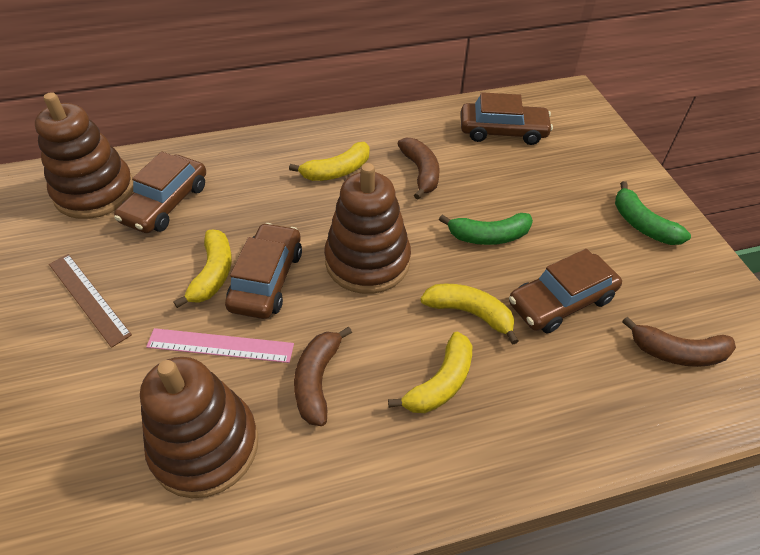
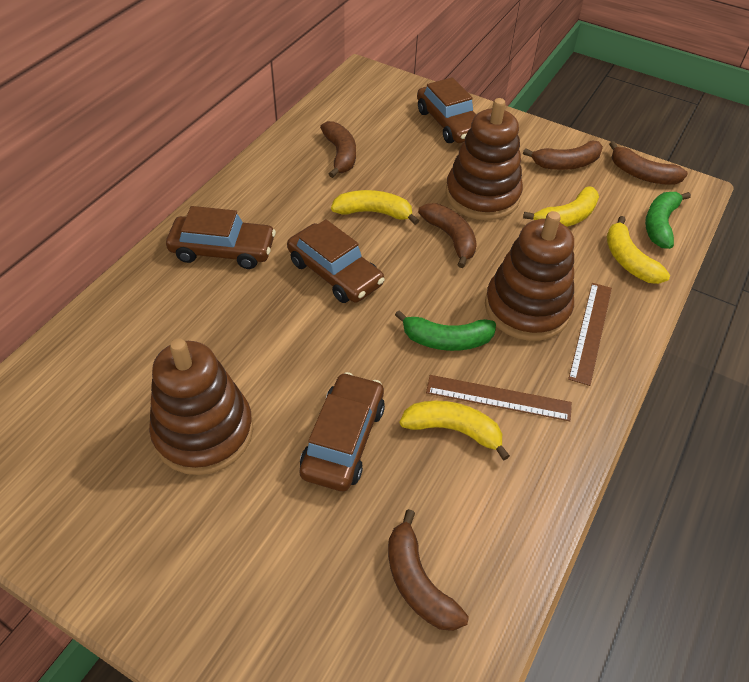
brown banana: [294,326,352,426] [398,137,440,199] [622,316,736,367] = 3 -> [320,121,356,178] [388,509,469,631] [418,203,477,268] [523,140,603,170] [609,141,688,185] = 5
brown ruler: [49,254,132,348] = 1 -> [426,375,572,421] [568,283,612,386] = 2
pink ruler: [146,328,294,363] = 1 -> none = 0

